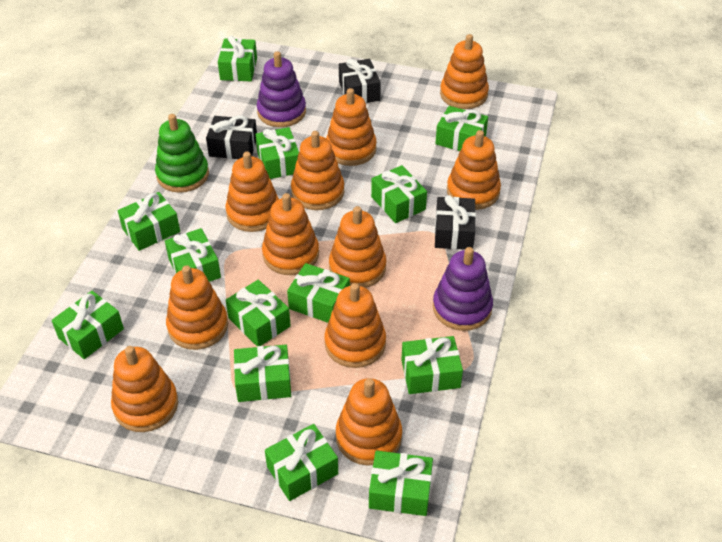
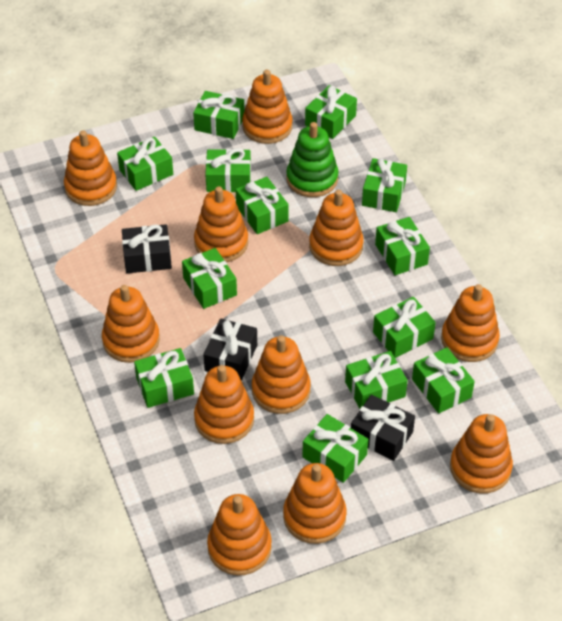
purple stacking toy: [257,51,306,127] [433,247,493,331] = 2 -> none = 0

